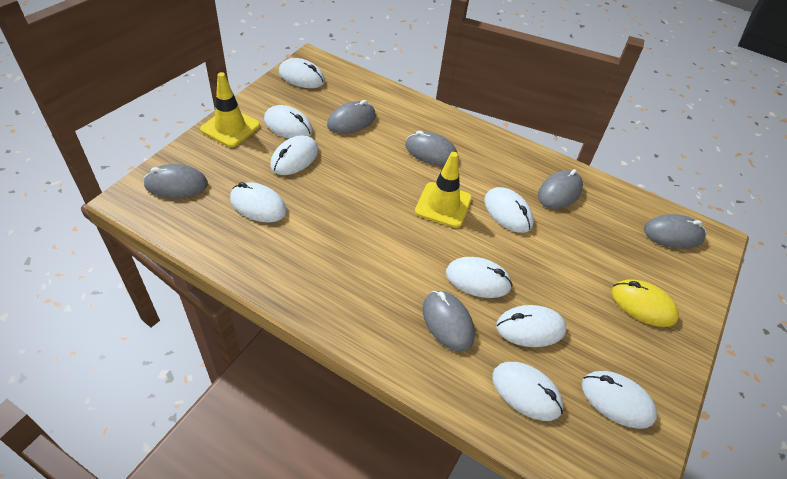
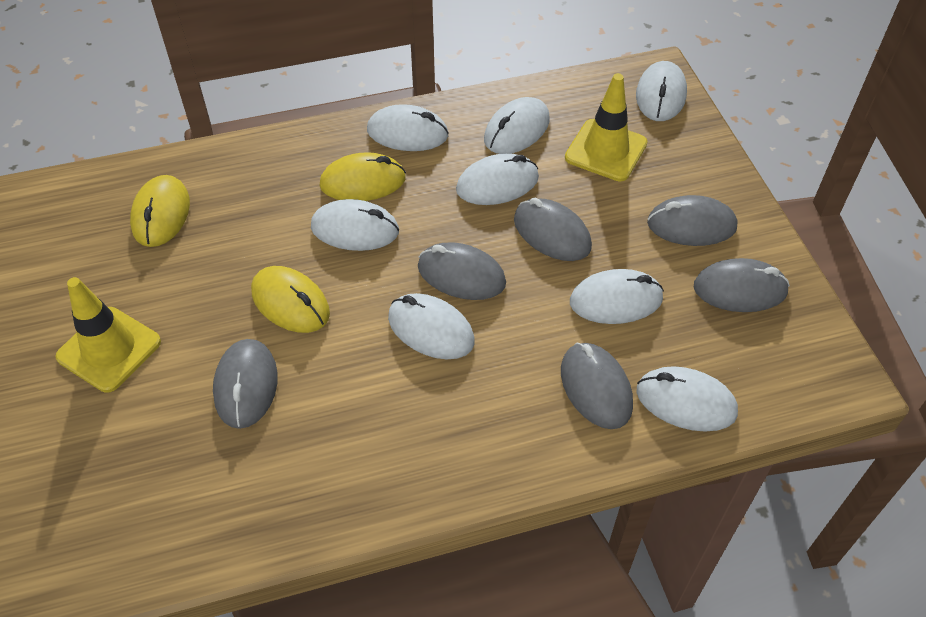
white mouse: [230,182,287,223] [264,105,313,139] [270,135,318,175] [279,58,325,88] [446,257,512,298] [484,187,534,233] [492,362,563,421] [496,305,566,347] [582,371,657,429] = 9 -> [311,199,399,251] [367,104,449,151] [388,293,475,359] [456,153,539,205] [484,97,550,154] [570,269,664,324] [636,61,687,121] [637,366,738,431] = 8
yellow mouse: [612,279,679,327] = 1 -> [130,175,190,247] [251,266,330,333] [319,152,406,201] = 3

